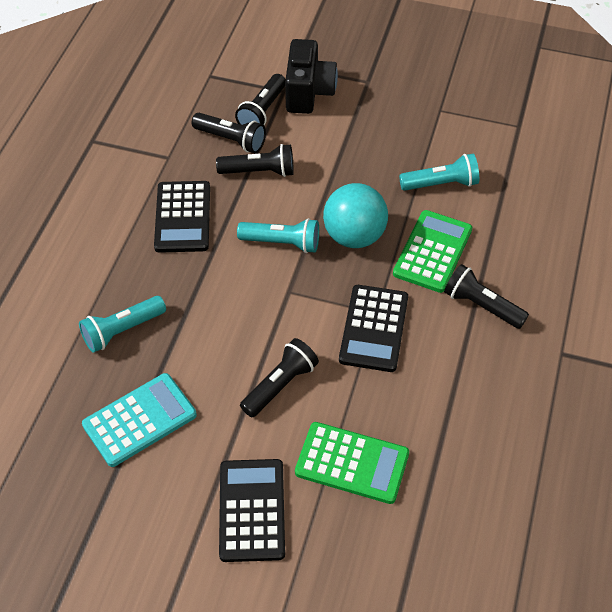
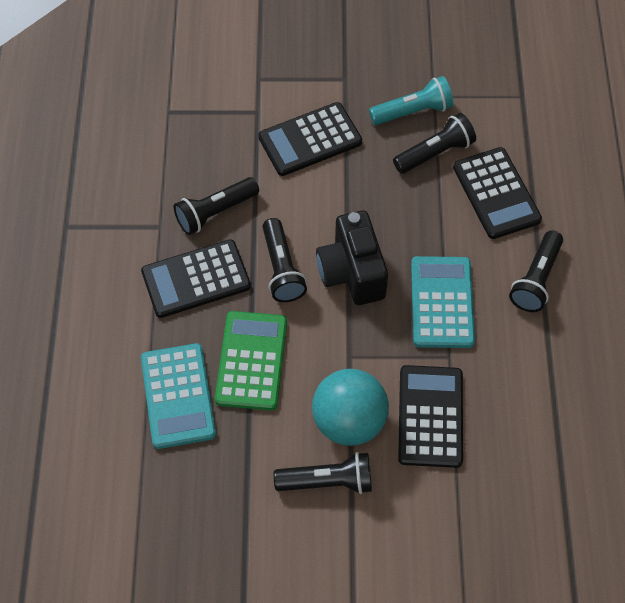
black calculator: [154,181,210,253] [219,459,285,562] [339,285,408,372] = 3 -> [141,239,251,318] [258,102,362,176] [398,365,463,468] [453,147,542,239] = 4
green calculator: [295,422,409,504] [393,210,472,293] = 2 -> [215,311,287,410] = 1
turquoise calculator: [82,373,197,467] = 1 -> [141,343,216,449] [411,256,475,348] = 2
turquoise flashlight: [79,296,166,353] [237,218,319,253] [399,154,479,191] = 3 -> [369,76,453,125] = 1

